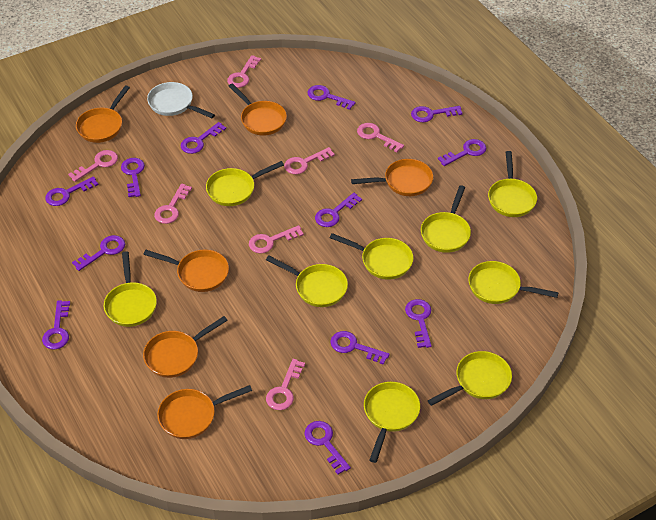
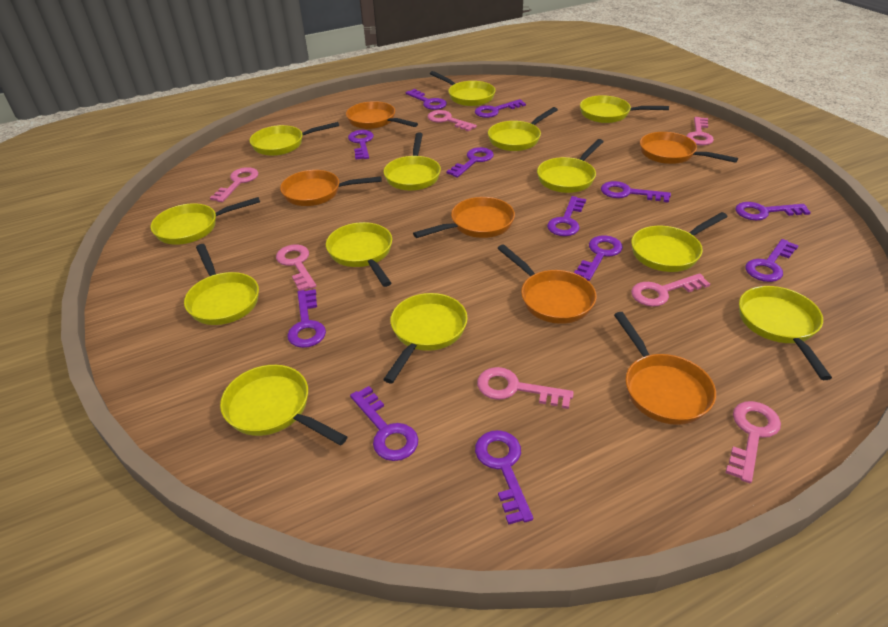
white pan: [147,82,215,118] = 1 -> none = 0
yellow pan: [104,251,157,327] [206,161,284,206] [266,256,348,307] [330,233,414,280] [364,382,420,463] [421,185,471,253] [428,351,512,406] [468,261,558,304] [488,151,537,217] = 9 -> [151,197,260,245] [184,244,259,325] [220,365,347,446] [250,122,339,156] [326,222,392,287] [383,293,468,383] [384,133,441,191] [430,71,496,106] [488,107,558,151] [537,139,604,193] [580,95,669,123] [631,212,728,272] [739,286,832,380] = 13

